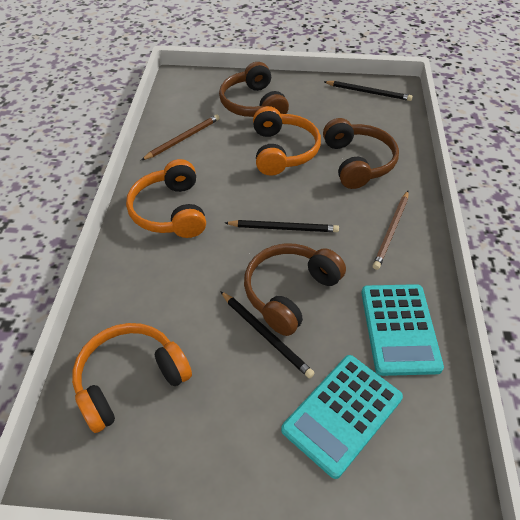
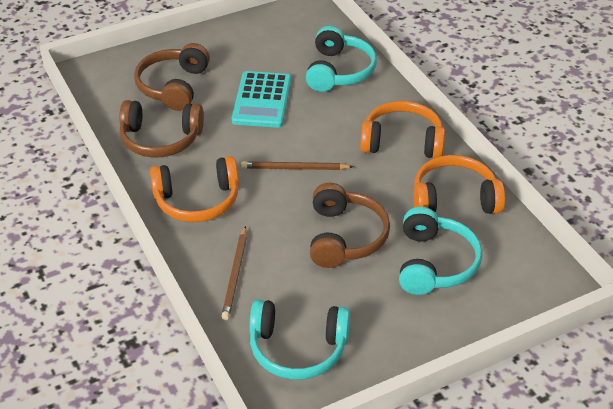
black pencil: [220,291,315,379] [225,220,339,232] [323,81,413,101] = 3 -> none = 0
turquoise calculator: [281,355,403,479] [361,284,444,376] = 2 -> [232,71,291,128] = 1
turquoise headphones: none = 0 -> [249,299,350,380] [306,26,377,92] [399,207,482,295] = 3

